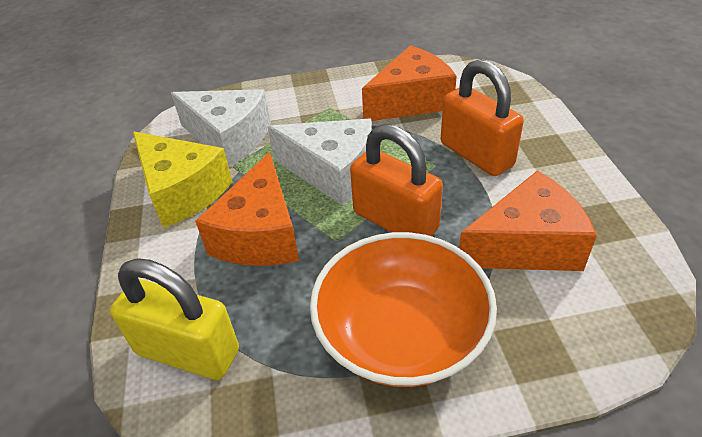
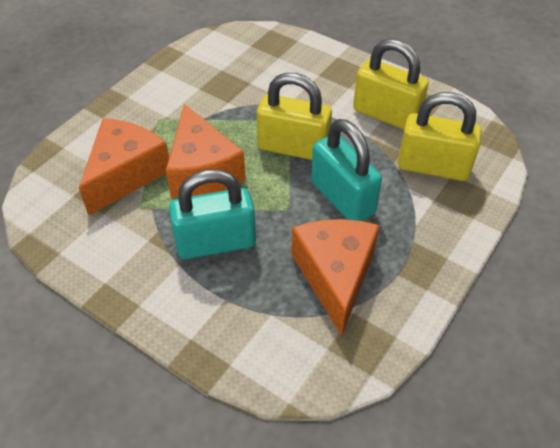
orange bowl: [310,232,497,387] = 1 -> none = 0
orange padlock: [350,124,443,236] [441,59,524,176] = 2 -> none = 0
turquoise padlock: none = 0 -> [169,169,256,259] [311,119,382,221] = 2
white cheese: [171,89,271,167] [268,119,372,206] = 2 -> none = 0
yellow cheese: [133,132,233,228] = 1 -> none = 0
yellow padlock: [110,258,239,380] = 1 -> [257,73,332,160] [353,39,429,130] [398,92,482,181] = 3

